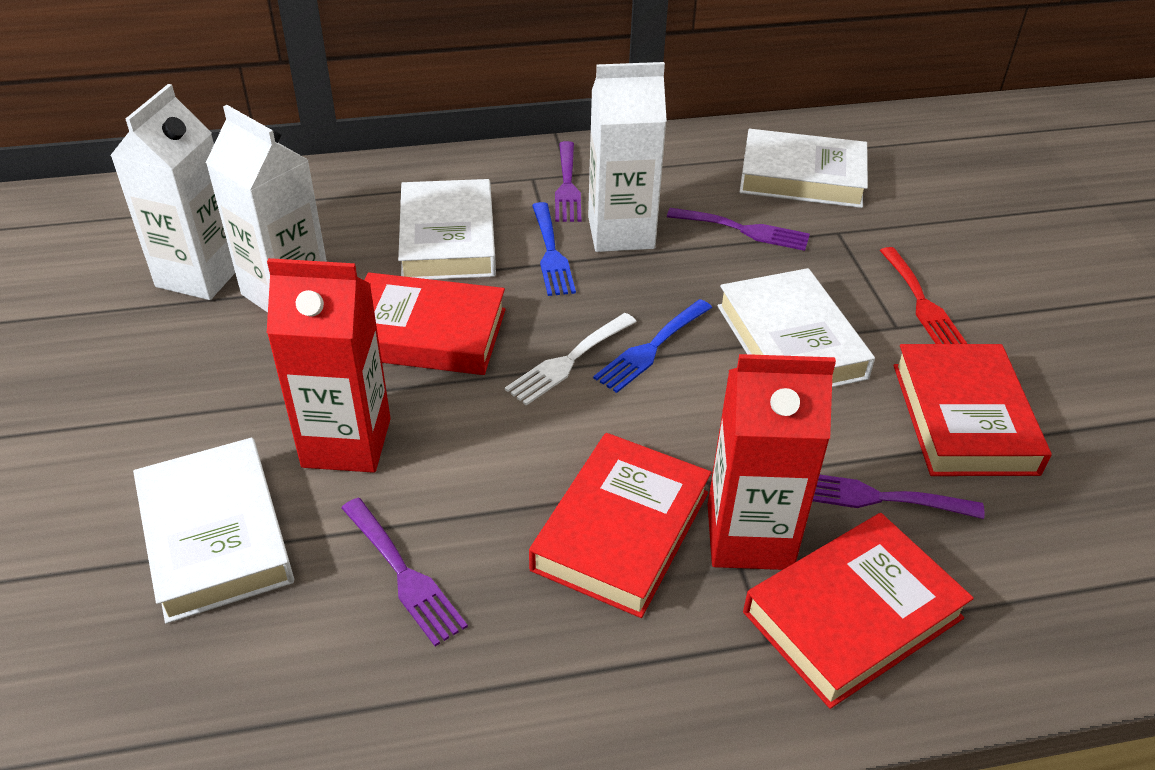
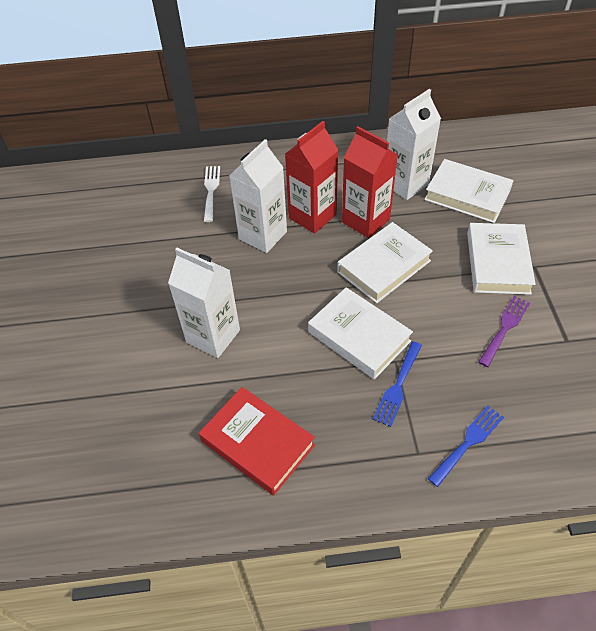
purple fork: [342,498,468,646] [555,141,582,222] [667,208,810,251] [813,475,984,519] = 4 -> [478,296,530,367] = 1
red book: [364,272,506,375] [529,433,711,618] [743,513,974,709] [894,344,1052,476] = 4 -> [199,387,315,496] = 1
red fork: [880,247,967,344] = 1 -> none = 0

